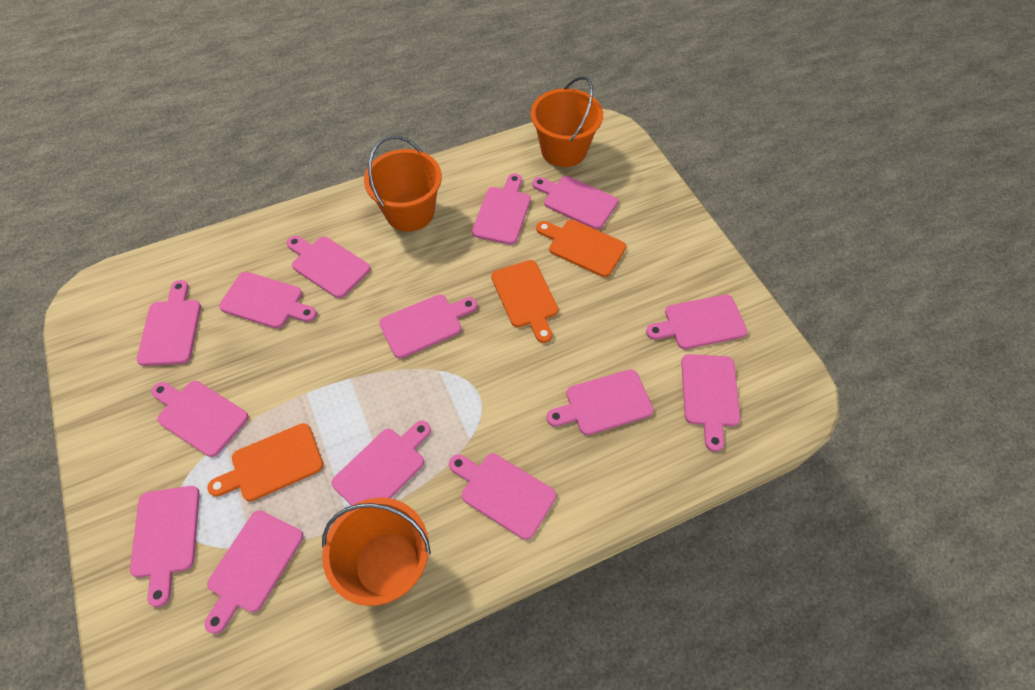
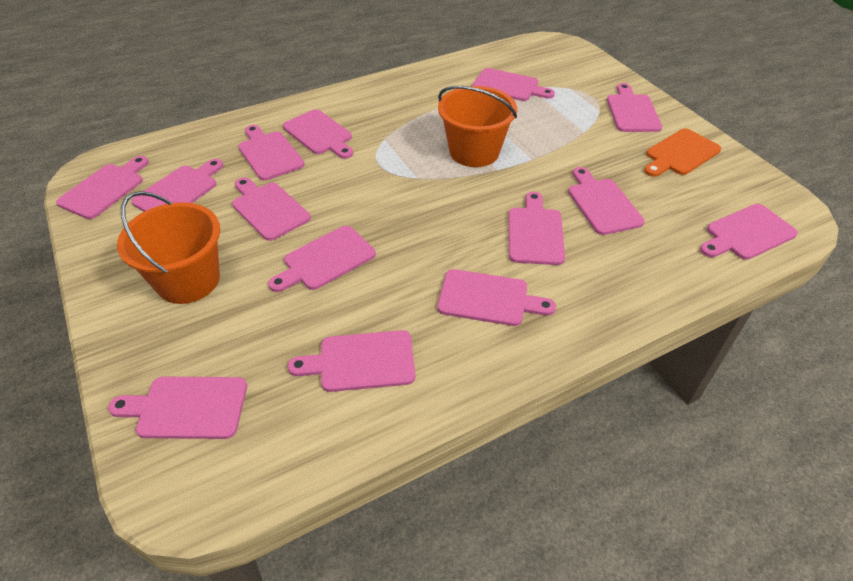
orange bucket: [322,497,431,606] [364,136,442,232] [531,76,603,167] = 3 -> [117,191,220,304] [438,86,517,167] = 2
orange cutting board: [207,423,323,501] [491,260,558,343] [536,220,626,277] = 3 -> [644,128,721,177] = 1

